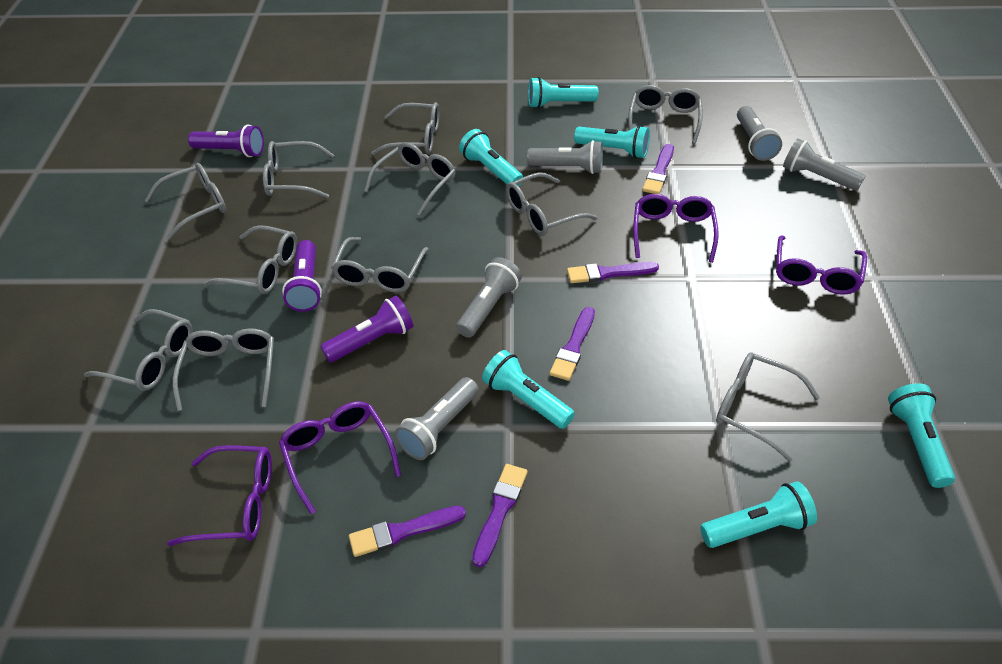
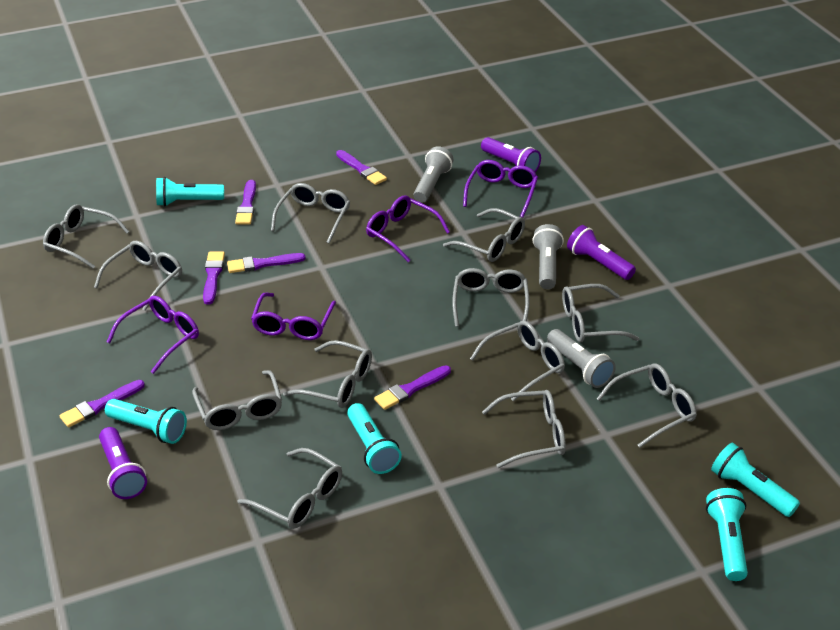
grey flashlight: [395,377,479,460] [456,257,522,338] [527,140,603,174] [737,106,782,161] [783,138,865,191] = 5 -> [413,146,454,203] [532,224,564,289] [547,329,616,388] = 3
grey glasses: [84,309,193,391] [144,163,226,240] [173,328,274,411] [204,225,297,294] [263,141,334,198] [331,237,429,293] [364,142,455,216] [372,103,439,155] [506,172,598,236] [628,85,703,144] [716,352,820,462] = 11 -> [43,204,129,269] [94,241,182,311] [192,370,282,430] [237,448,342,529] [271,183,350,244] [283,340,372,408] [443,208,525,262] [452,268,529,327] [470,321,565,401] [482,390,566,468] [562,284,640,342] [597,363,697,448] = 12
purple brush: [349,506,466,557] [472,464,528,567] [550,307,595,381] [567,262,659,283] [642,144,674,194] = 5 -> [59,380,145,428] [203,251,225,305] [227,253,306,273] [235,180,256,224] [336,150,387,185] [374,365,451,410] = 6
turquoise flashlight: [459,129,523,186] [482,350,575,429] [528,77,598,108] [574,125,650,158] [700,481,817,548] [888,383,955,488] = 6 -> [105,399,187,444] [156,177,224,206] [347,403,402,474] [706,488,748,581] [711,443,800,517] = 5

